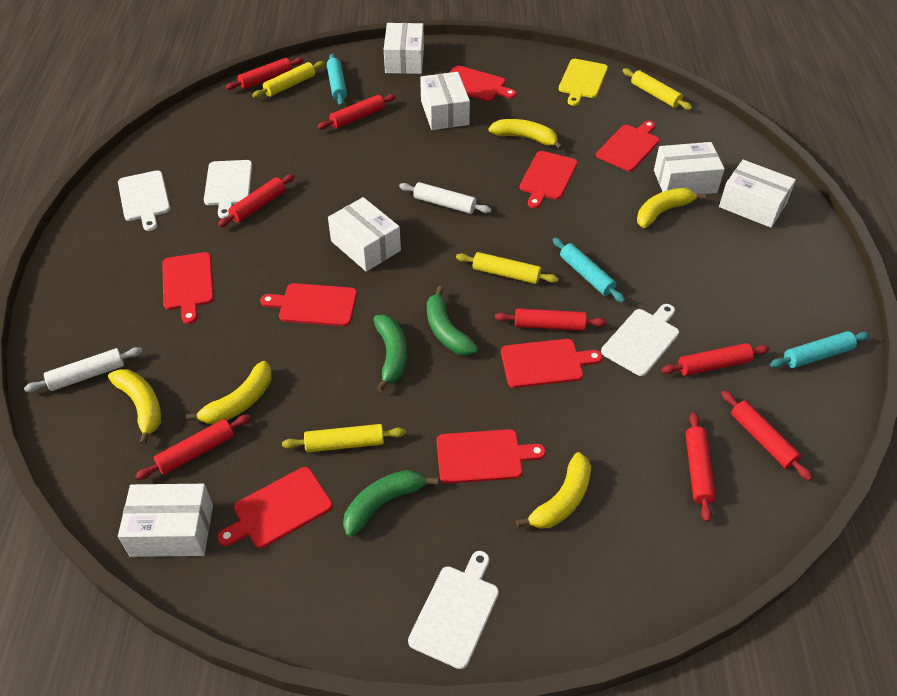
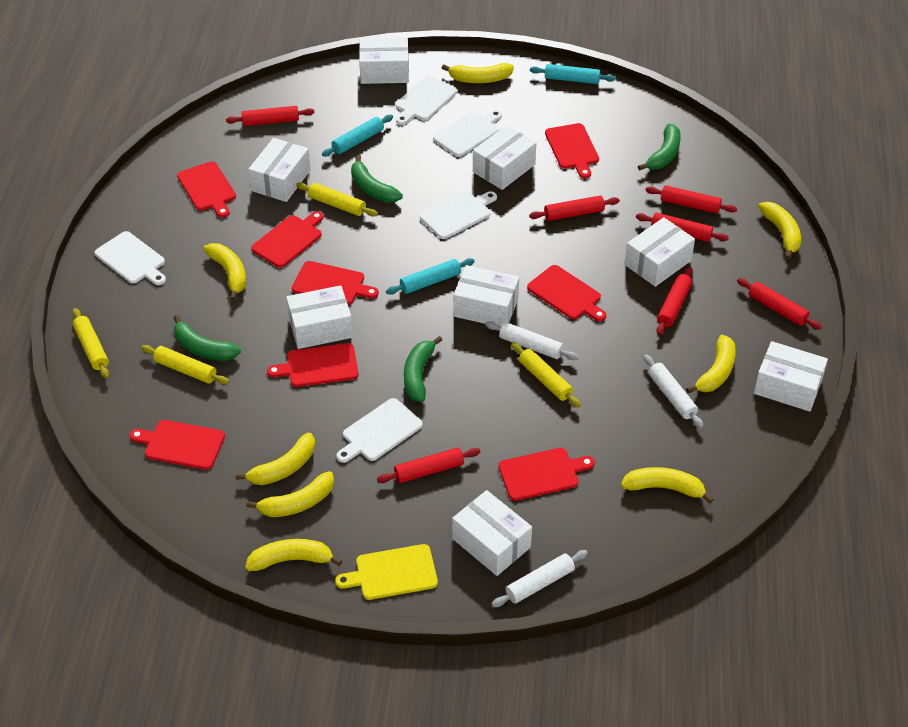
green banana: [343,470,438,537] [374,315,407,392] [427,286,478,356] = 3 -> [174,315,241,361] [351,155,403,203] [404,336,442,402] [638,124,681,171] = 4
red rolling pin: [136,415,251,480] [218,174,295,227] [225,57,304,90] [318,94,396,129] [495,308,606,331] [661,343,770,376] [686,412,716,522] [721,390,813,481] = 8 -> [226,106,314,126] [377,447,481,483] [529,196,620,221] [636,213,729,242] [645,185,737,214] [656,267,693,335] [737,278,822,330] = 7
white box: [118,484,213,557] [328,197,401,271] [384,23,424,74] [420,72,470,130] [654,142,725,194] [719,160,796,228] = 6 -> [249,138,311,202] [286,285,353,349] [359,38,409,84] [452,490,532,576] [453,265,519,327] [473,125,537,190] [625,217,695,287] [754,341,828,412] = 8
white cutting board: [118,170,170,231] [204,160,252,218] [408,551,499,669] [601,304,679,376] = 4 -> [95,231,166,285] [336,398,423,463] [396,76,457,125] [420,191,497,239] [433,110,502,157] = 5
white rolling pin: [24,347,143,392] [399,182,491,214] = 2 -> [485,321,578,360] [492,550,588,607] [644,355,703,428] = 3
yellow banana: [108,369,161,445] [186,361,271,424] [489,119,563,150] [516,452,591,529] [637,188,706,228] = 5 -> [203,243,246,301] [236,433,315,485] [245,539,342,571] [246,471,334,517] [442,63,514,83] [621,467,714,504] [686,335,736,393] [758,202,801,259] = 8

